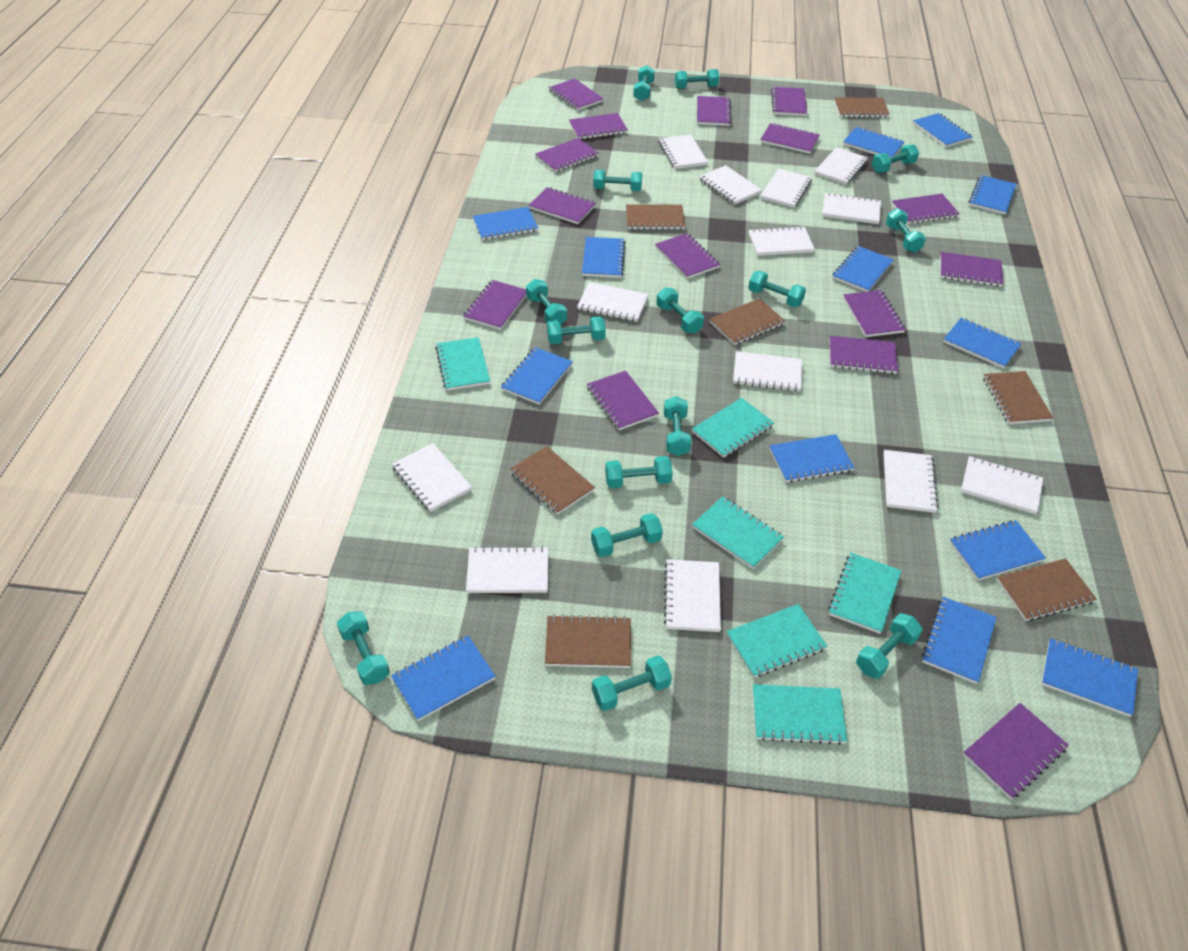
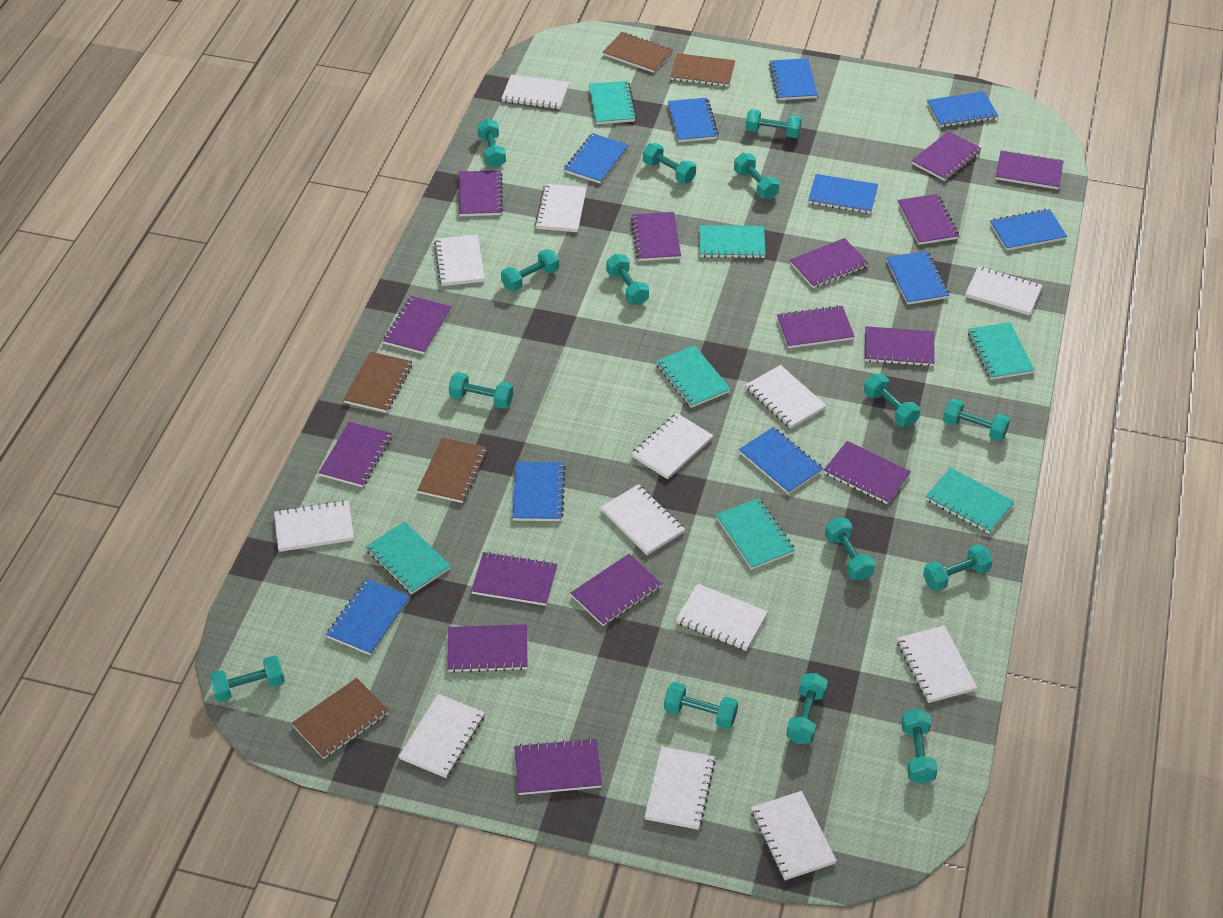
blue notebook: [391,635,496,721] [473,207,538,240] [501,347,573,405] [582,237,626,278] [769,434,855,483] [832,246,894,292] [843,127,905,157] [913,113,973,147] [922,597,997,684] [943,318,1022,369] [950,520,1046,581] [969,175,1016,215] [1041,638,1138,717] = 13 -> [326,579,410,655] [512,462,566,521] [564,133,628,184] [668,98,719,142] [739,427,823,494] [769,58,818,100] [808,174,878,214] [886,251,949,305] [927,91,998,127] [990,209,1067,251] = 10
brown notebook: [510,446,595,514] [545,614,631,668] [626,205,685,230] [710,298,785,345] [834,97,890,118] [983,371,1053,424] [997,558,1097,621] = 7 -> [292,678,389,759] [343,352,412,413] [417,438,487,503] [603,32,673,73] [670,53,735,87] = 5
turquoise notebook: [435,337,490,391] [692,398,774,458] [692,496,784,569] [727,604,827,678] [753,684,847,745] [828,553,901,634] = 6 -> [365,522,451,594] [589,81,637,124] [656,345,731,408] [699,225,766,258] [716,498,795,570] [925,467,1015,534] [968,322,1035,380] = 7

